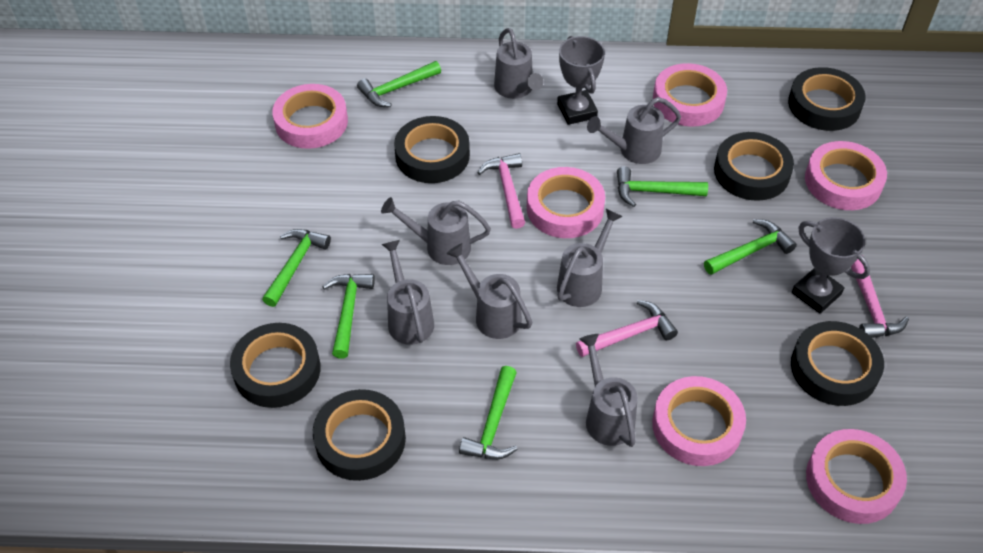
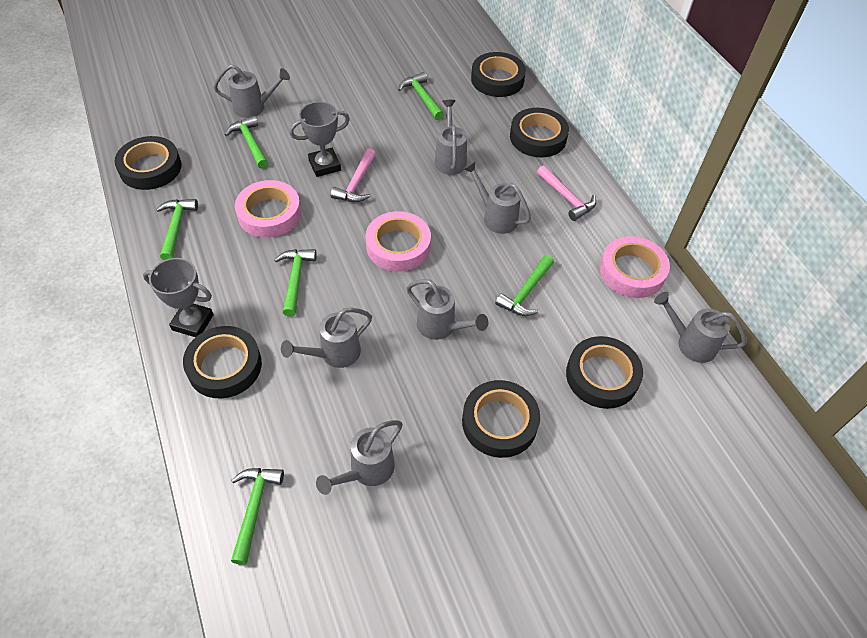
pink hammer: [477,153,525,229] [576,300,678,357] [851,259,909,338] = 3 -> [331,148,376,202] [537,165,596,221] = 2
pink tape: [272,84,348,149] [527,167,605,238] [652,376,746,466] [653,63,727,127] [805,141,887,210] [806,429,907,524] = 6 -> [235,180,301,238] [366,211,431,271] [600,236,670,298] = 3

